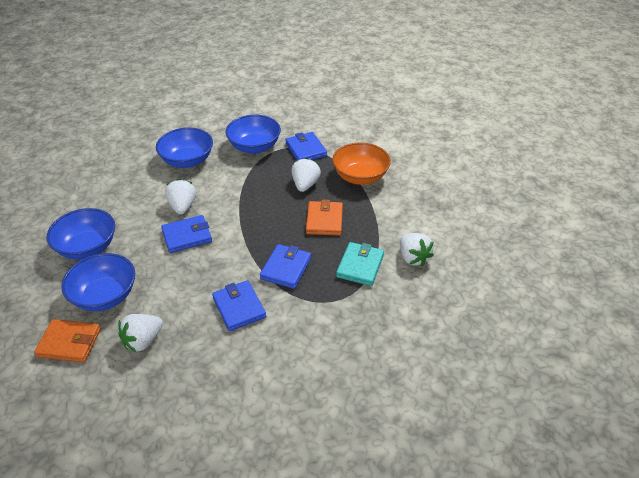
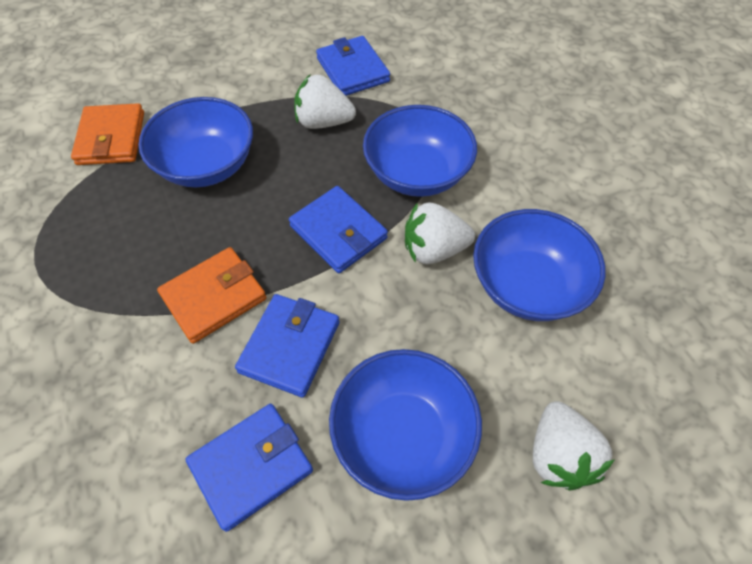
orange bowl: [332,142,391,185] = 1 -> none = 0
turquoise wallet: [336,242,384,286] = 1 -> none = 0
white strawberry: [118,314,163,352] [165,179,196,215] [292,158,321,192] [400,233,434,266] = 4 -> [294,74,356,129] [405,202,475,264] [533,401,614,490] = 3

